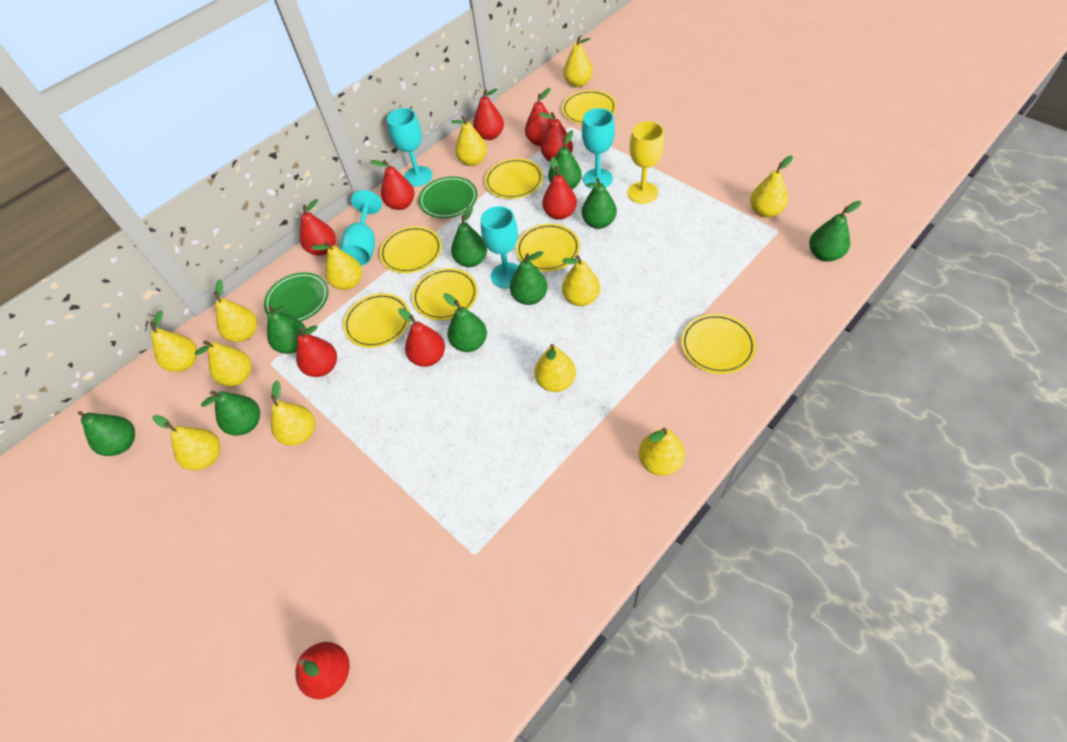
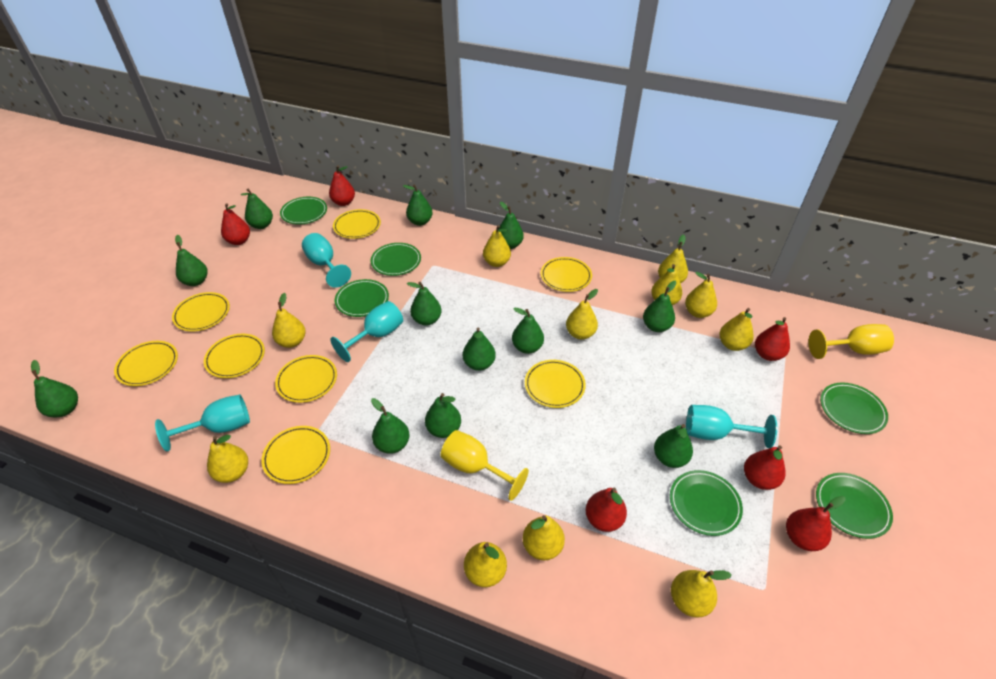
green pear: [78,411,135,456] [201,391,260,436] [267,305,306,354] [443,293,487,352] [451,205,487,267] [510,251,548,305] [548,130,582,189] [581,178,617,229] [809,201,861,261] = 9 -> [31,360,78,418] [175,235,208,286] [241,189,273,229] [371,398,410,454] [403,184,432,226] [407,282,442,326] [425,393,461,438] [463,328,496,371] [498,202,524,249] [512,308,544,354] [643,281,676,332] [654,424,693,468] = 12
green plate: [264,272,329,321] [419,176,477,218] = 2 -> [280,197,327,225] [335,279,389,317] [371,243,421,276] [670,470,743,536] [816,473,893,539] [820,382,888,434] = 6
red pear: [295,642,349,699] [296,325,337,377] [300,199,336,256] [370,160,415,210] [398,308,445,367] [473,88,504,140] [525,88,553,146] [538,112,573,162] [542,157,577,220] = 9 -> [221,203,250,245] [329,165,355,206] [586,488,627,532] [744,445,786,490] [755,317,790,361] [786,496,845,551] = 6
yellow goblet: [627,121,664,204] = 1 -> [441,430,529,501] [808,324,894,359] = 2
yellow pear: [150,310,197,372] [153,415,220,470] [194,341,252,386] [214,279,257,342] [271,380,315,446] [311,241,362,290] [451,116,487,166] [534,344,576,392] [562,255,600,306] [563,36,593,87] [639,428,685,476] [750,156,793,218] = 12 -> [207,435,248,483] [272,293,306,348] [464,542,507,587] [483,225,511,267] [523,515,565,560] [566,289,598,340] [651,264,682,305] [658,234,688,283] [671,570,732,617] [685,272,717,318] [720,308,754,351] = 11
yellow plate: [343,293,410,348] [379,226,442,273] [412,268,478,320] [485,158,543,199] [516,224,580,271] [562,90,616,124] [681,314,756,374] = 7 -> [114,341,178,386] [172,292,230,331] [204,334,265,378] [262,426,330,484] [275,355,337,403] [333,209,381,239] [525,360,586,408] [541,257,592,292] = 8

